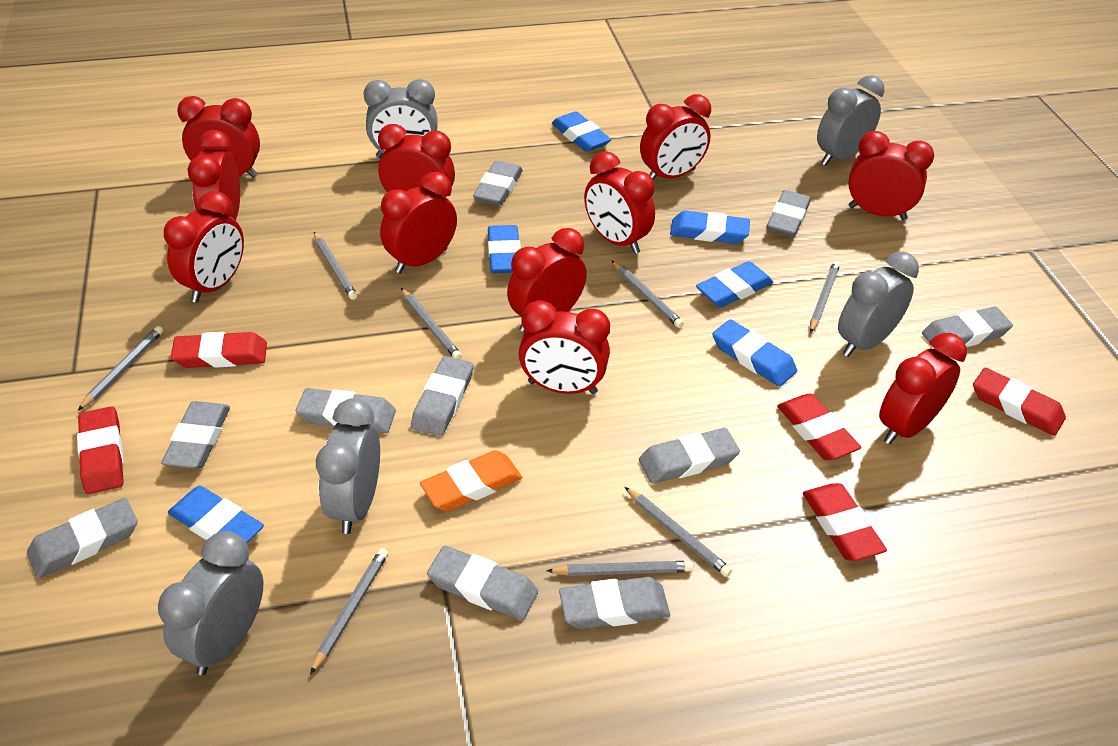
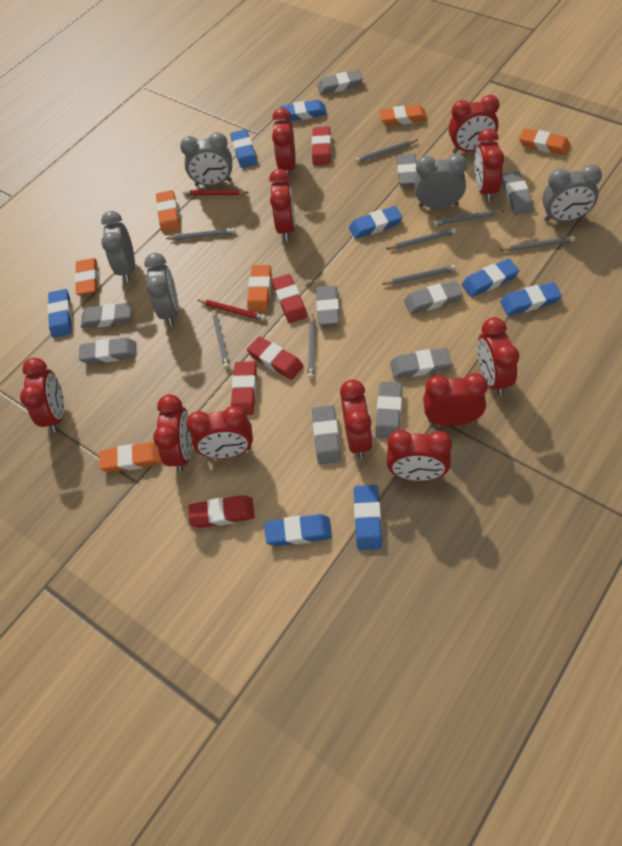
blue eraser: [168,486,264,543] [488,225,521,273] [552,111,611,152] [670,211,750,244] [696,261,773,307] [712,319,797,387] = 6 -> [47,289,72,338] [231,129,257,168] [264,514,332,546] [280,100,327,121] [349,206,402,239] [354,485,382,550] [462,259,519,297] [500,282,562,316] = 8
orange eraser: [420,450,522,511] = 1 -> [75,258,98,295] [99,442,162,473] [156,190,180,233] [247,265,272,312] [379,105,427,126] [519,128,570,155] = 6
red pencil: none = 0 -> [183,190,249,195] [198,300,266,321] = 2

